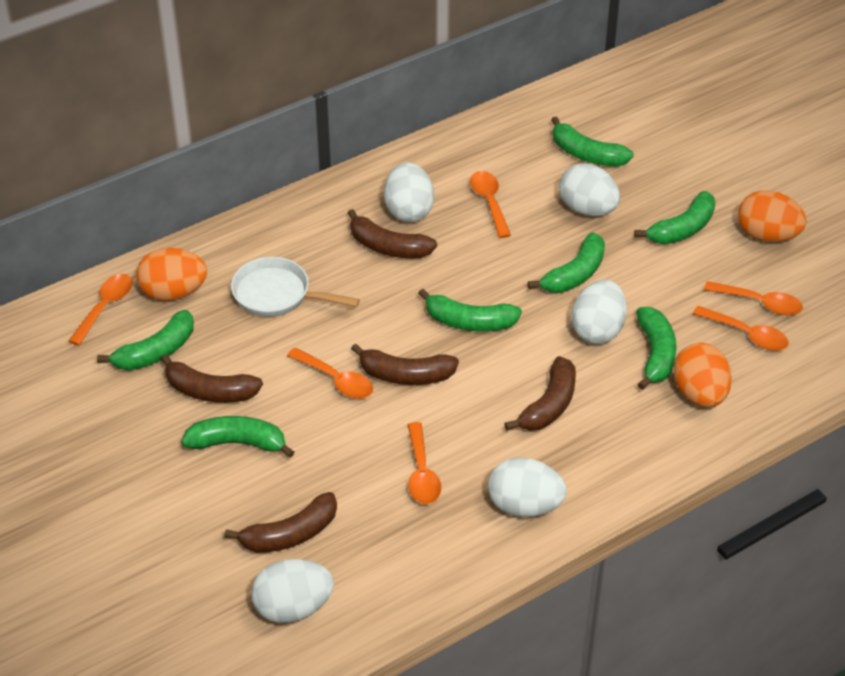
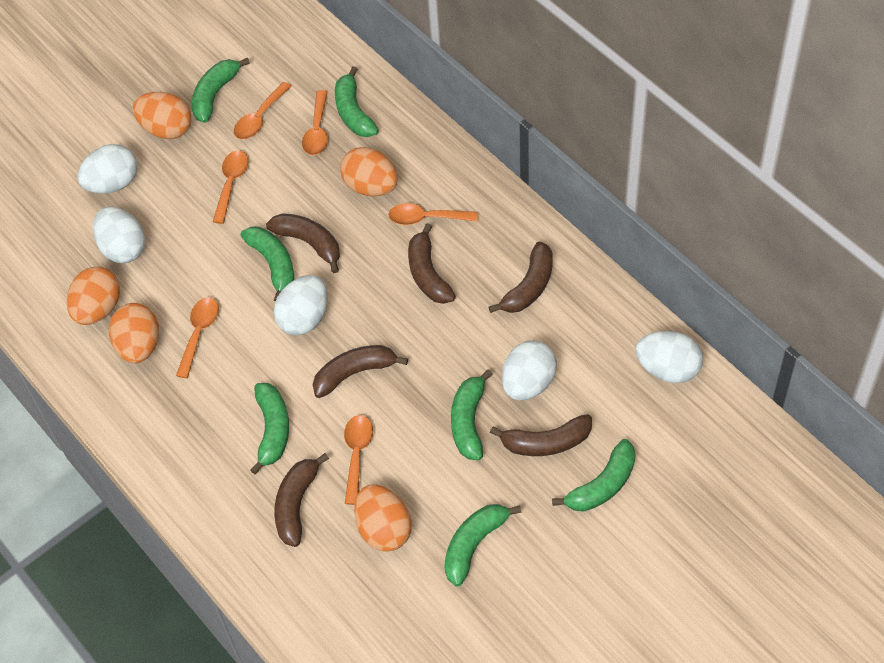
brown banana: [161,354,263,403] [224,492,337,553] [348,209,437,258] [351,343,459,385] [504,356,576,431] = 5 -> [266,213,340,273] [274,453,329,547] [313,345,408,398] [408,223,456,304] [488,242,553,313] [490,414,592,456] = 6
orange egg: [136,248,207,301] [673,343,732,407] [738,190,807,242] = 3 -> [67,267,120,325] [109,303,159,363] [133,92,191,139] [340,147,398,196] [354,484,412,552] = 5
white pan: [231,257,360,317] = 1 -> none = 0

